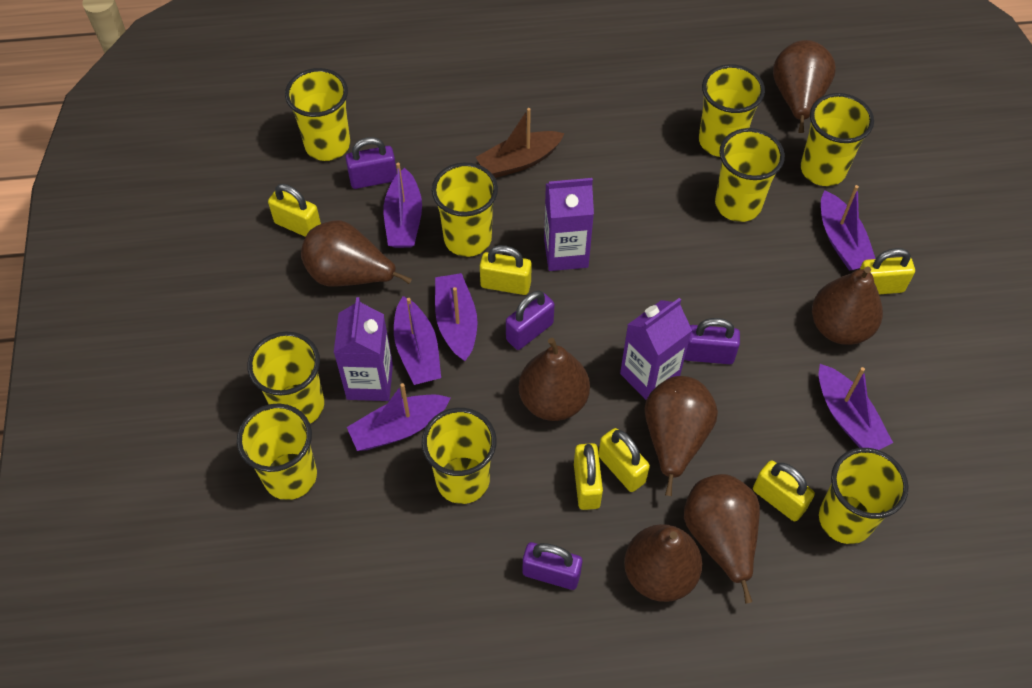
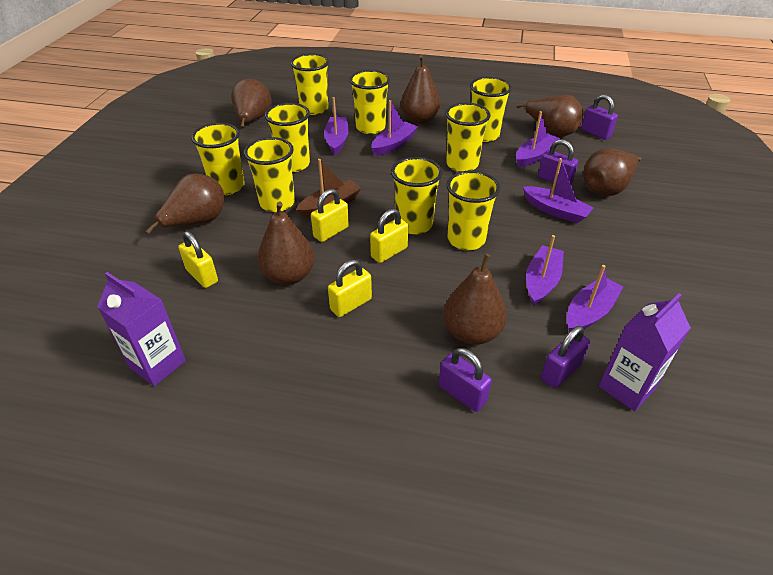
purple carton: [334,297,393,401] [544,178,594,271] [620,298,692,400] = 3 -> [97,272,186,386] [599,293,691,411] = 2
yellow padlock: [268,184,321,237] [480,245,532,295] [574,443,603,510] [598,428,650,492] [753,460,815,521] [860,248,915,294] = 6 -> [178,231,218,288] [311,189,349,242] [328,260,372,317] [370,209,408,263] = 4

